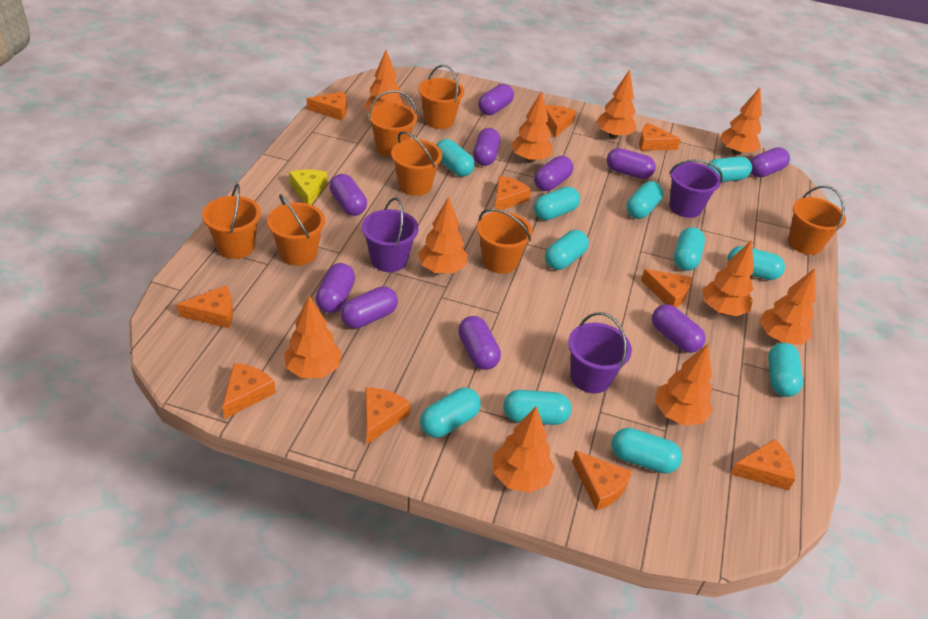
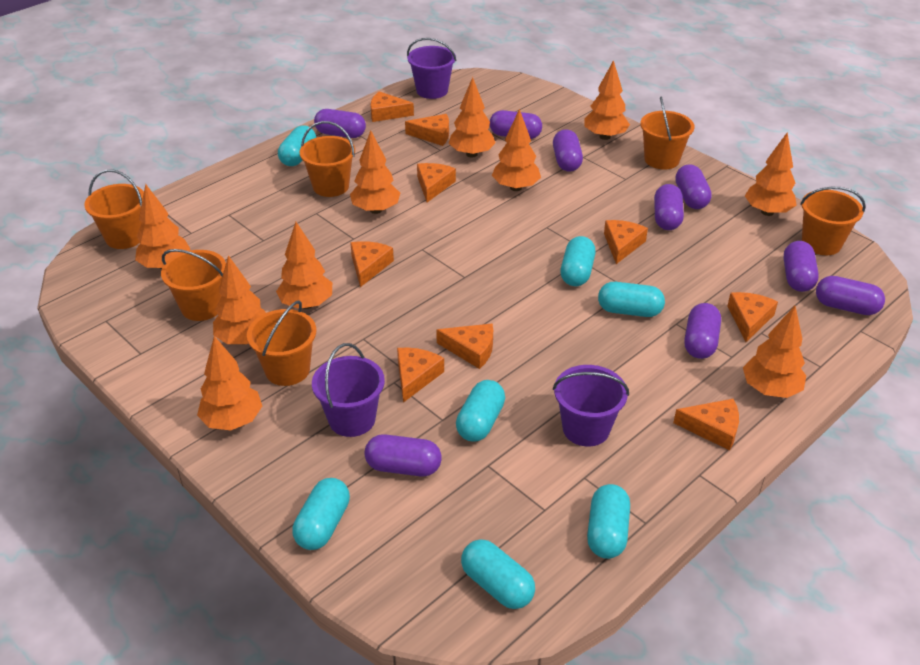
orange bucket: [202,184,261,259] [267,194,325,266] [368,90,417,157] [391,131,442,196] [418,65,464,129] [477,209,533,274] [788,186,846,255] = 7 -> [84,169,144,249] [161,249,226,321] [247,301,316,386] [300,121,355,197] [640,97,695,170] [800,187,866,255] = 6
orange cheese: [177,285,233,328] [223,363,276,419] [307,92,347,121] [365,388,410,444] [494,176,531,212] [545,105,576,138] [572,450,633,510] [639,123,681,151] [641,269,692,308] [730,439,795,491] = 10 -> [350,241,394,287] [371,91,414,122] [397,348,444,403] [405,114,449,146] [417,163,456,202] [436,324,493,369] [604,220,648,264] [673,399,739,451] [727,292,778,342] = 9
purple capsule: [315,263,355,313] [330,174,367,216] [341,286,398,329] [458,316,501,370] [473,128,500,166] [478,84,514,115] [534,156,573,191] [607,148,656,179] [652,304,706,353] [750,147,790,177] = 10 -> [314,109,366,138] [364,434,442,476] [490,110,542,139] [553,129,583,172] [654,184,684,230] [675,164,712,209] [684,303,721,359] [784,241,819,292] [816,276,885,315] = 9
turquoise capsule: [420,388,481,438] [436,139,475,177] [503,390,572,425] [534,186,580,220] [545,230,589,270] [612,428,682,474] [626,181,663,219] [674,227,705,271] [706,156,752,182] [727,246,785,280] [768,343,803,397] = 11 -> [278,125,316,166] [292,478,350,550] [456,380,505,442] [461,539,535,609] [561,236,595,286] [587,484,630,559] [598,282,665,317] = 7
yellow cheese: [289,170,328,205] = 1 -> none = 0

